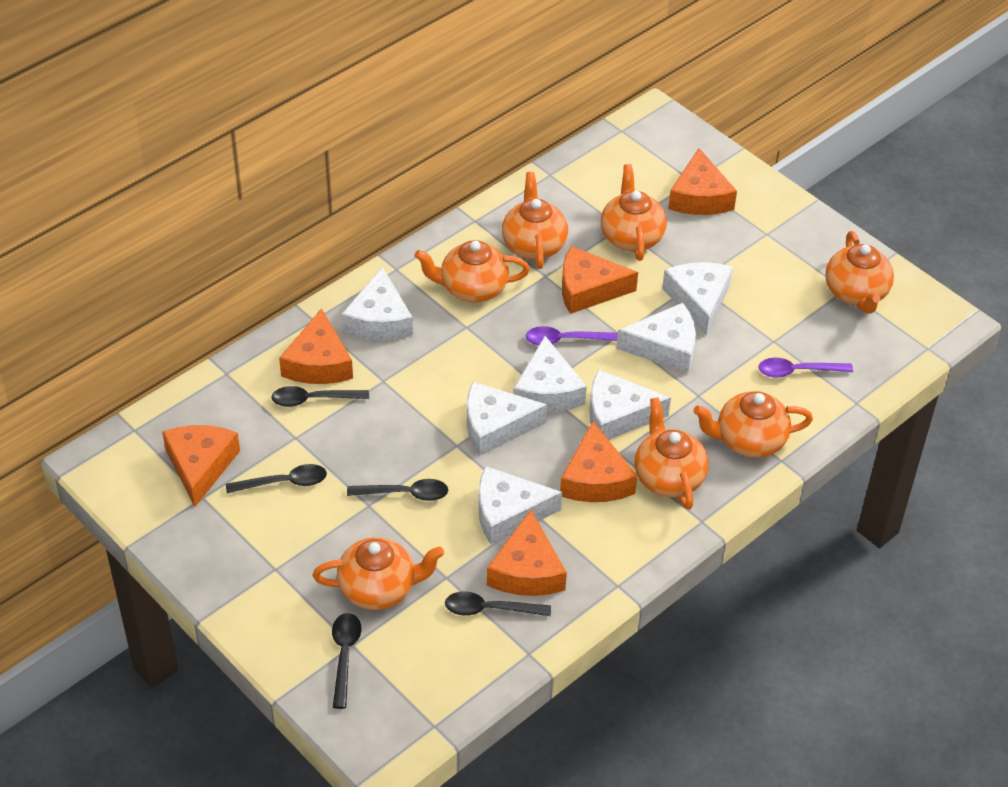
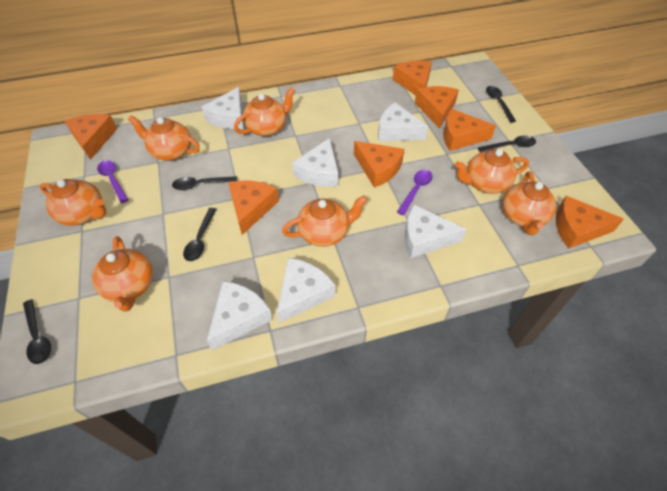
orange cheese: [162,425,240,507] [279,308,353,384] [487,510,567,596] [560,421,637,502] [562,246,638,314] [668,148,737,215] = 6 -> [65,114,117,160] [228,181,279,235] [354,141,404,188] [392,61,432,95] [415,86,459,129] [443,109,496,151] [556,196,624,249] = 7
white cheese: [341,267,413,341] [467,382,547,456] [478,466,562,545] [513,336,587,412] [589,370,671,440] [616,303,696,373] [662,262,733,336] = 7 -> [202,87,244,129] [207,281,273,350] [277,258,336,323] [292,138,338,187] [378,102,428,141] [405,204,466,258] = 6

